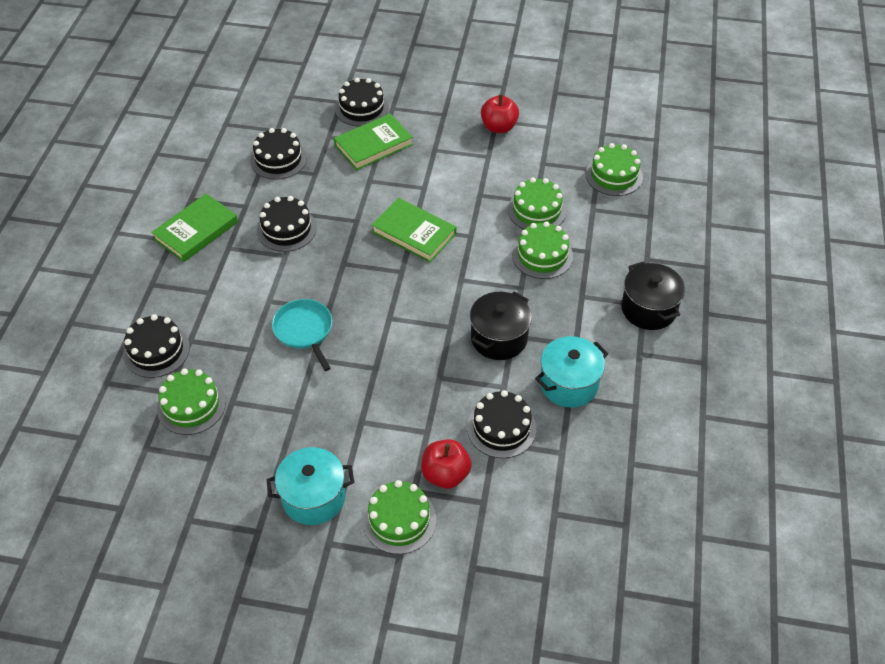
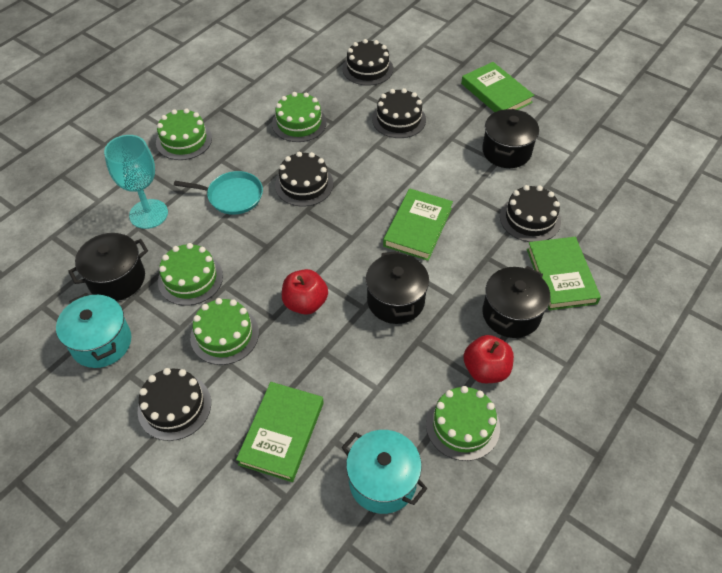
black pot: [470,292,532,360] [621,261,685,330] = 2 -> [68,233,148,301] [366,251,429,324] [482,109,539,168] [483,266,550,338] = 4
green book: [151,194,238,262] [334,114,413,170] [371,198,456,262] = 3 -> [236,382,324,482] [383,188,453,261] [461,62,534,112] [527,237,601,310] = 4
turquoise goblet: none = 0 -> [104,135,168,229] = 1

